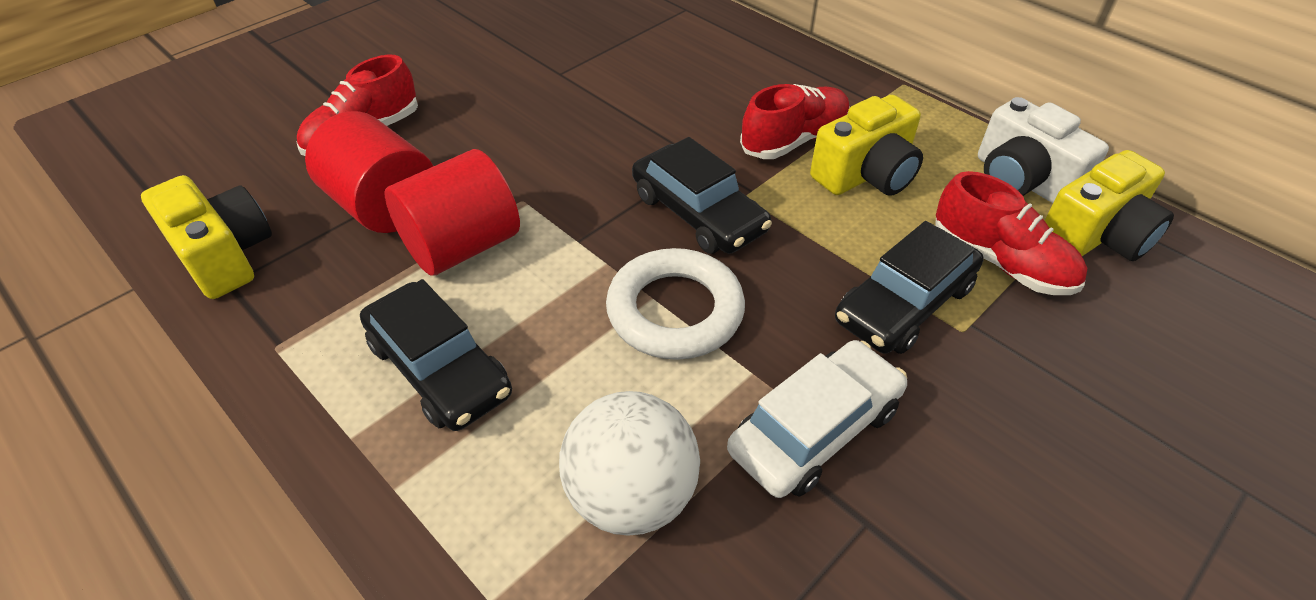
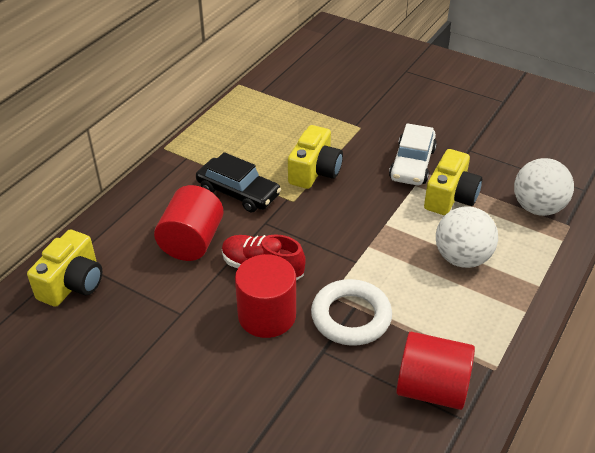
black car: [360,279,512,431] [632,137,772,254] [835,221,984,354] = 3 -> [196,152,281,212] = 1
red cylinder: [305,111,433,233] [384,149,520,276] = 2 -> [154,185,224,261] [235,254,296,338] [396,332,475,410] = 3
red shoe: [297,55,418,156] [740,84,850,159] [935,171,1087,295] = 3 -> [222,234,306,280] = 1
white ball: [559,391,700,536] = 1 -> [436,206,498,268] [514,158,574,216] = 2
white camera: [978,97,1109,203] = 1 -> none = 0

